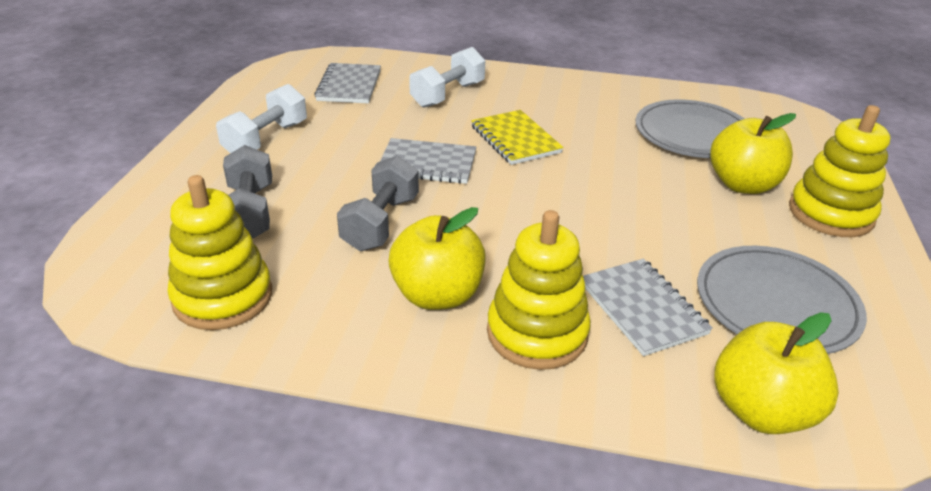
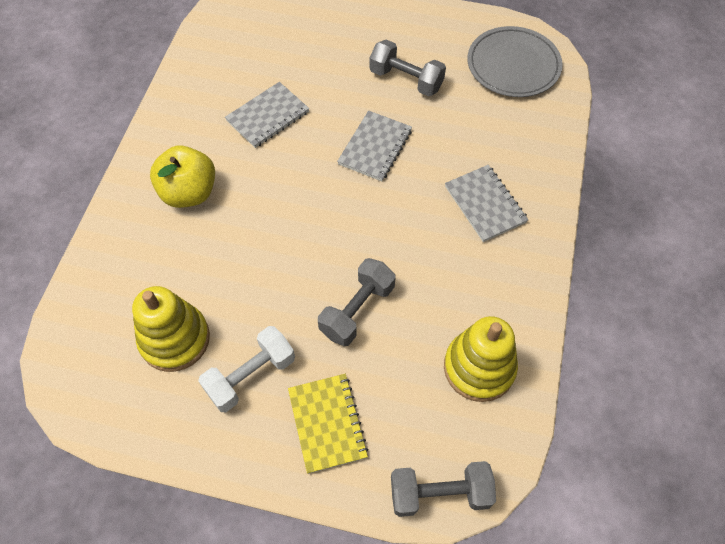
grey dumbbell: [223,145,272,239] [337,156,419,251] = 2 -> [318,258,396,346] [369,40,446,96] [391,461,496,517] = 3
grey plate: [636,99,744,158] [697,246,867,354] = 2 -> [467,26,563,97] = 1
white dumbbell: [216,84,307,153] [409,47,485,108] = 2 -> [198,326,295,412] = 1
yellow apple: [388,207,486,310] [710,113,796,194] [714,312,839,434] = 3 -> [150,146,215,208] = 1
yellow stacking toy: [167,175,272,330] [487,210,591,370] [789,105,890,237] = 3 -> [132,286,210,372] [444,316,518,402] = 2

